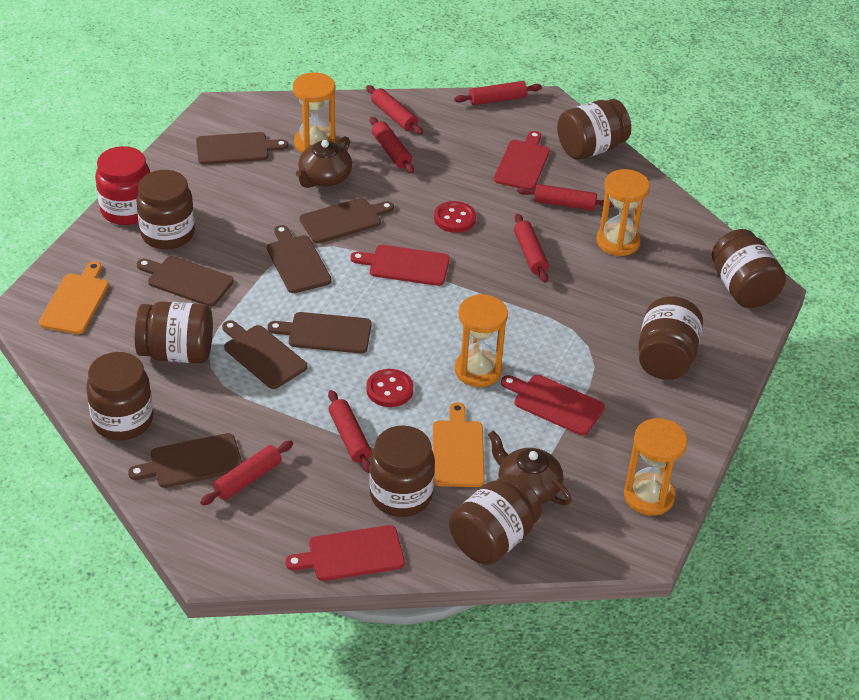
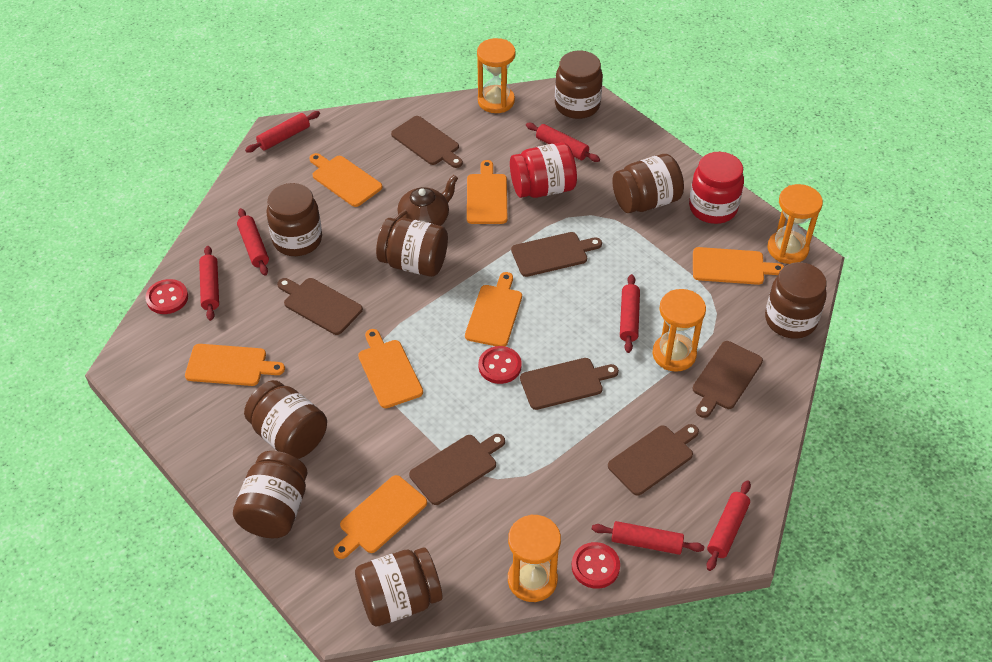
brown teapot: [296,136,352,188] [488,430,571,505] = 2 -> [394,175,458,226] = 1
orange cutting board: [39,261,109,334] [433,402,485,487] = 2 -> [185,344,285,386] [309,153,383,207] [333,475,427,559] [358,329,423,408] [465,272,522,346] [467,160,507,224] [693,247,784,285] = 7
red button: [366,369,413,407] [434,201,476,233] = 2 -> [145,279,188,314] [478,346,522,384] [572,542,620,589] = 3
red cutting board: [285,525,405,581] [350,245,450,286] [494,131,550,190] [501,375,605,436] = 4 -> none = 0
red jar: [95,146,150,225] = 1 -> [510,142,577,198] [689,152,744,224] = 2

